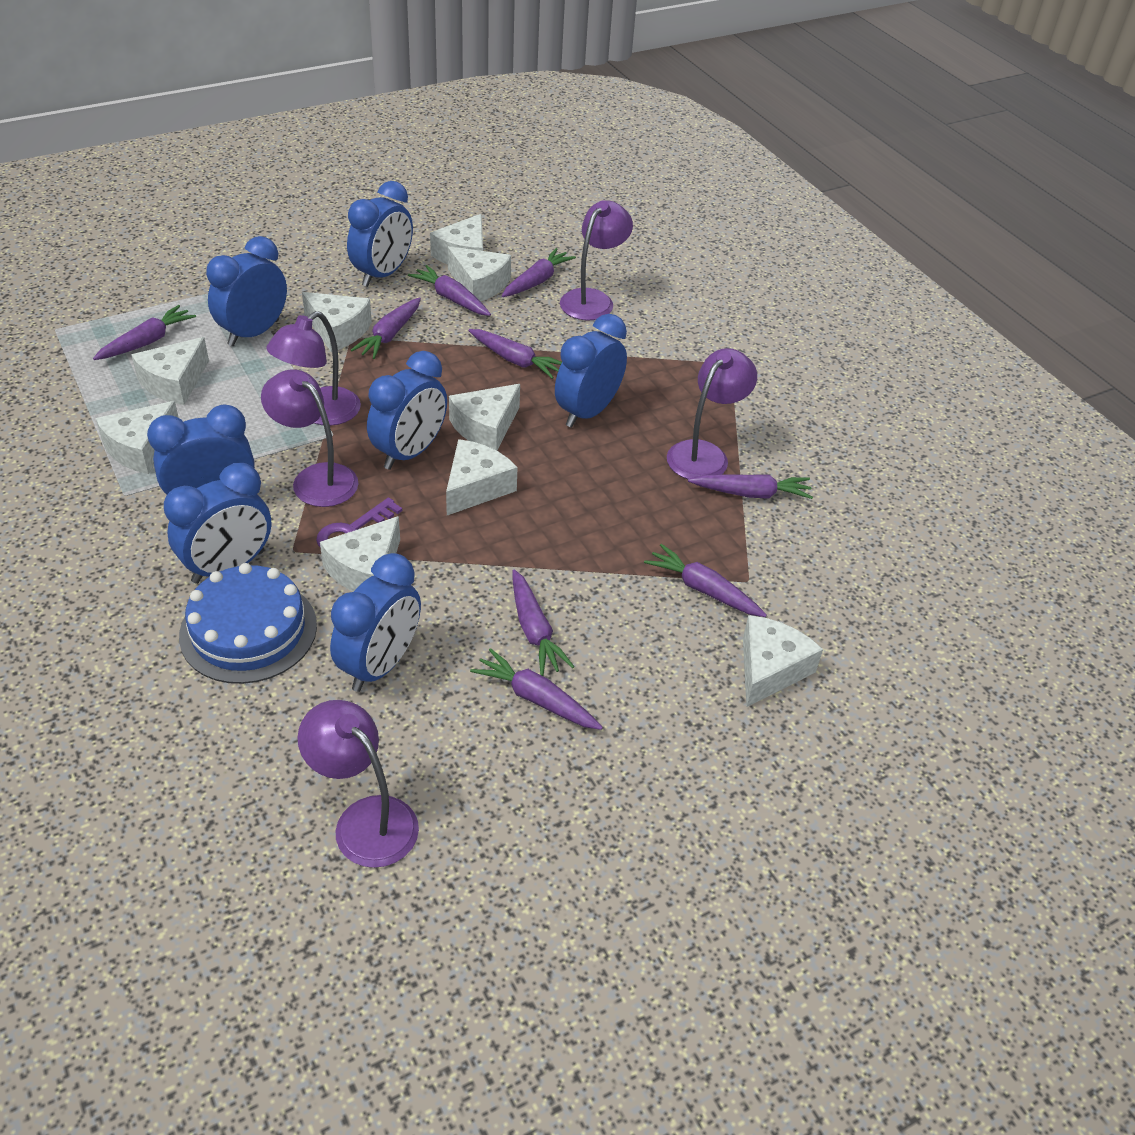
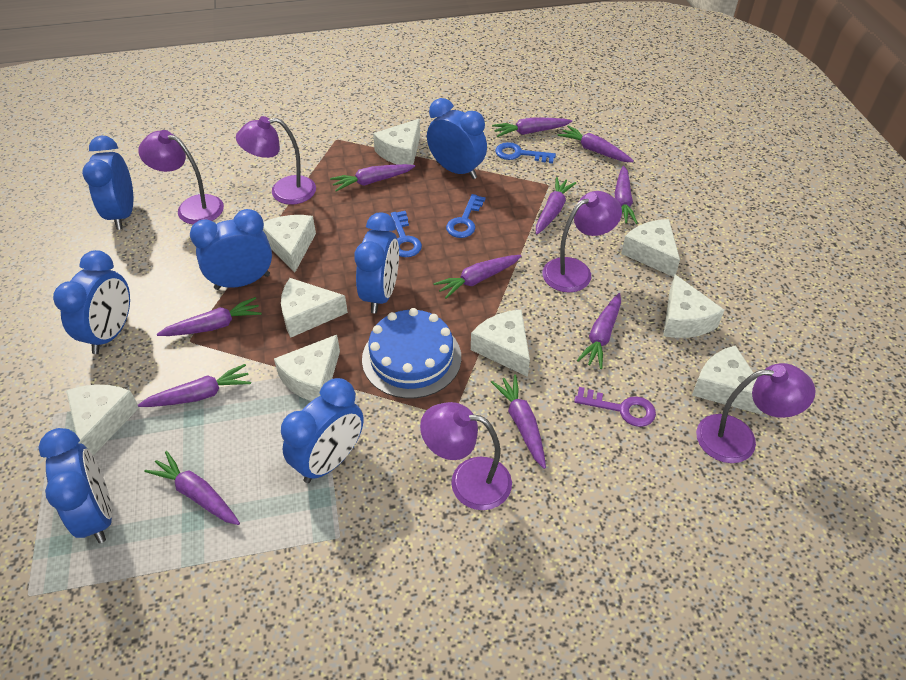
blue key: none = 0 -> [390,211,422,257] [446,194,486,238] [495,142,556,164] = 3
purple carrot: [93,305,196,360] [351,297,421,359] [408,265,491,316] [469,329,562,379] [470,648,603,730] [502,248,576,297] [512,570,574,676] [644,544,767,617] [688,474,813,499] = 9 -> [138,364,251,407] [145,451,240,525] [157,297,262,336] [330,164,415,191] [433,255,521,299] [491,375,546,469] [492,117,572,137] [536,177,576,234] [557,126,634,162] [577,293,621,369] [615,166,638,224] = 11

